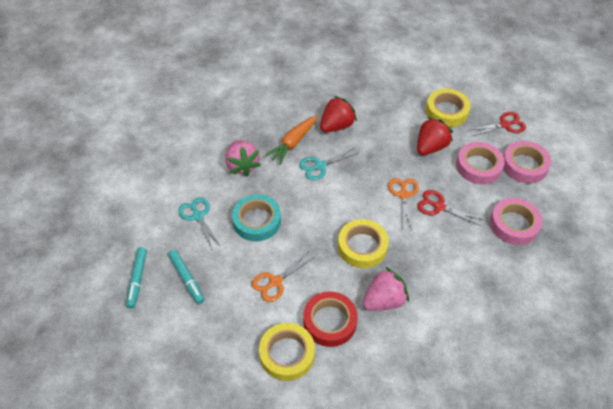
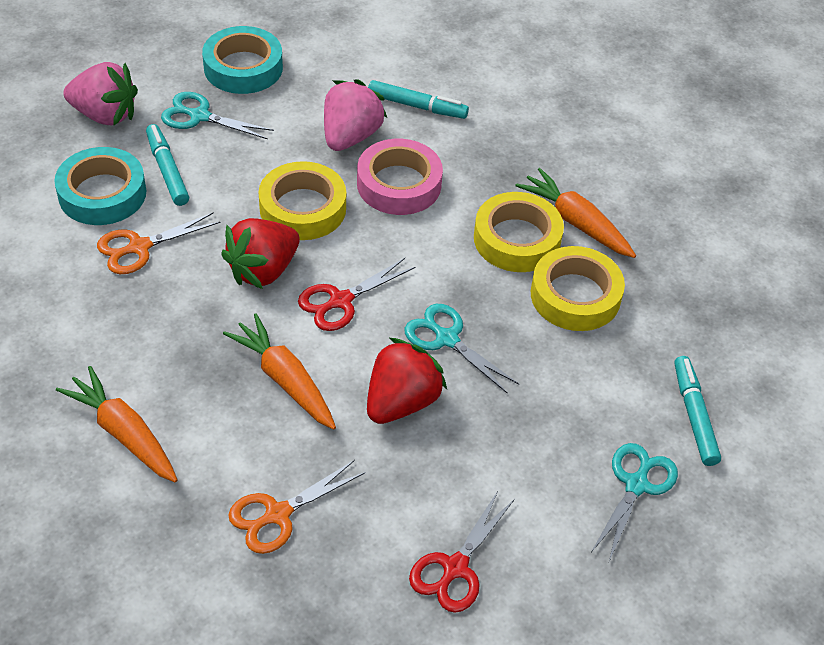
orange carrot: [265,115,317,165] = 1 -> [56,366,178,482] [223,314,336,430] [515,168,636,258] = 3
pink tape: [456,142,505,184] [490,198,542,245] [503,141,551,183] = 3 -> [357,139,443,215] = 1
red tape: [303,292,357,347] = 1 -> none = 0
turquoise marker: [126,247,147,308] [168,250,205,304] = 2 -> [146,124,189,206] [368,80,469,119] [674,356,721,466] = 3
turquoise scissors: [178,197,221,248] [299,148,358,180] = 2 -> [161,92,274,139] [405,304,519,394] [591,443,678,561] = 3
turquoise tape: [232,194,281,241] = 1 -> [54,147,146,225] [202,26,283,94] = 2

